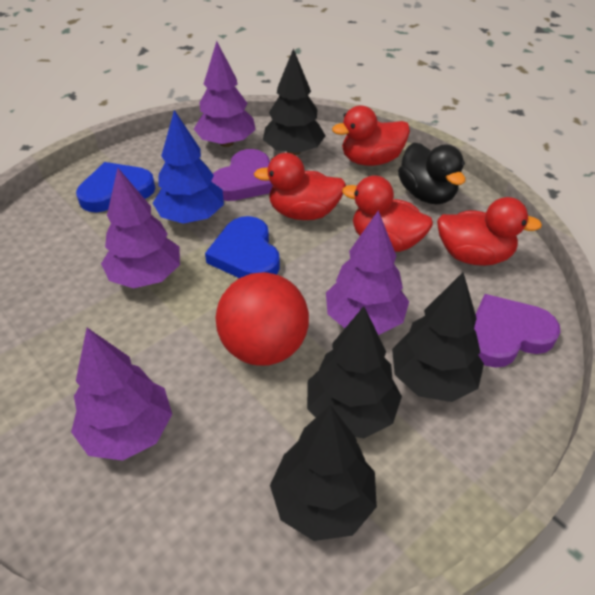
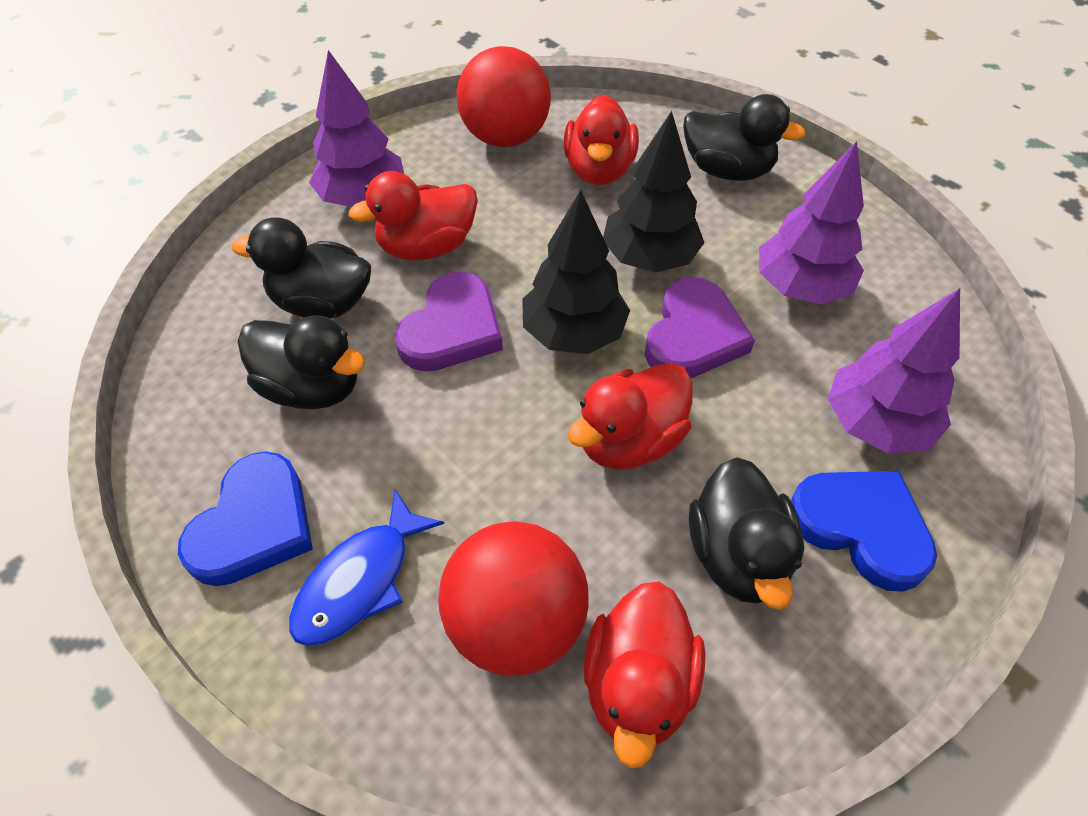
black duck: [398,142,466,204] = 1 -> [232,217,371,319] [238,315,365,409] [683,94,806,181] [689,458,804,610] = 4
black tree: [263,49,326,156] [270,405,377,541] [307,306,402,438] [392,272,484,402] = 4 -> [522,190,630,354] [603,111,704,273] = 2
blue fish: none = 0 -> [289,489,444,646] = 1
blue tree: [153,110,224,224] = 1 -> none = 0
purple tree: [71,328,172,461] [101,168,180,288] [194,41,256,147] [326,210,409,335] = 4 -> [309,50,404,207] [759,141,864,304] [828,288,960,453] = 3
red ball: [215,272,309,366] = 1 -> [438,521,589,676] [457,46,551,147] = 2

